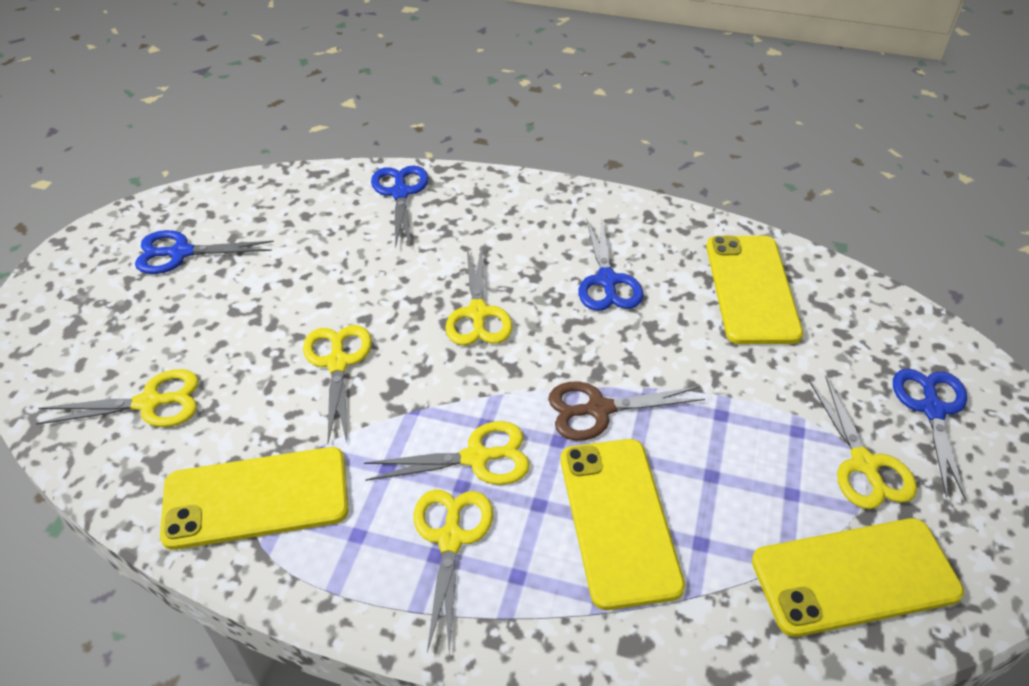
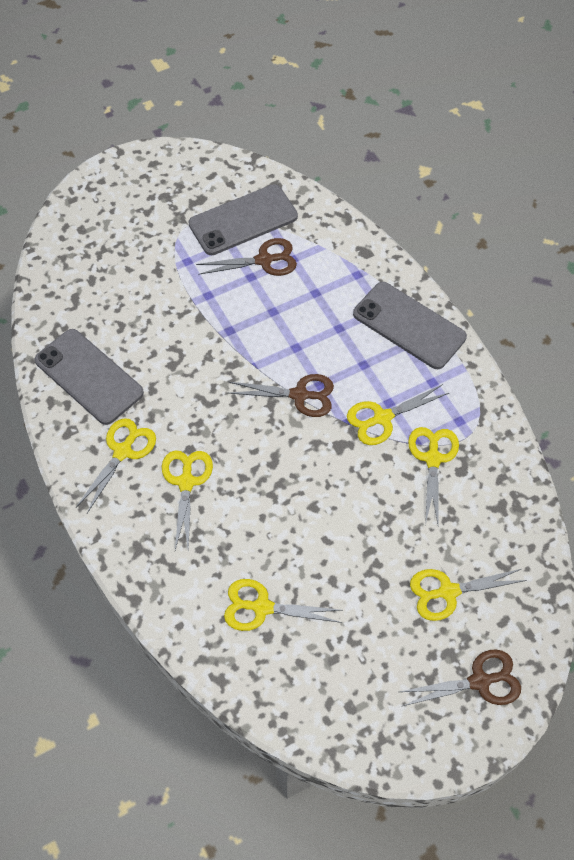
blue scissors: [135,230,274,274] [371,165,428,248] [579,217,643,311] [893,368,967,501] = 4 -> none = 0
brown scissors: [548,382,705,441] = 1 -> [196,238,297,276] [229,374,334,417] [400,649,521,706] = 3
grey phone: none = 0 -> [35,329,144,425] [188,184,298,255] [353,282,467,369] = 3
yellow phone: [160,447,349,550] [561,439,685,610] [706,236,803,344] [752,518,964,637] = 4 -> none = 0

